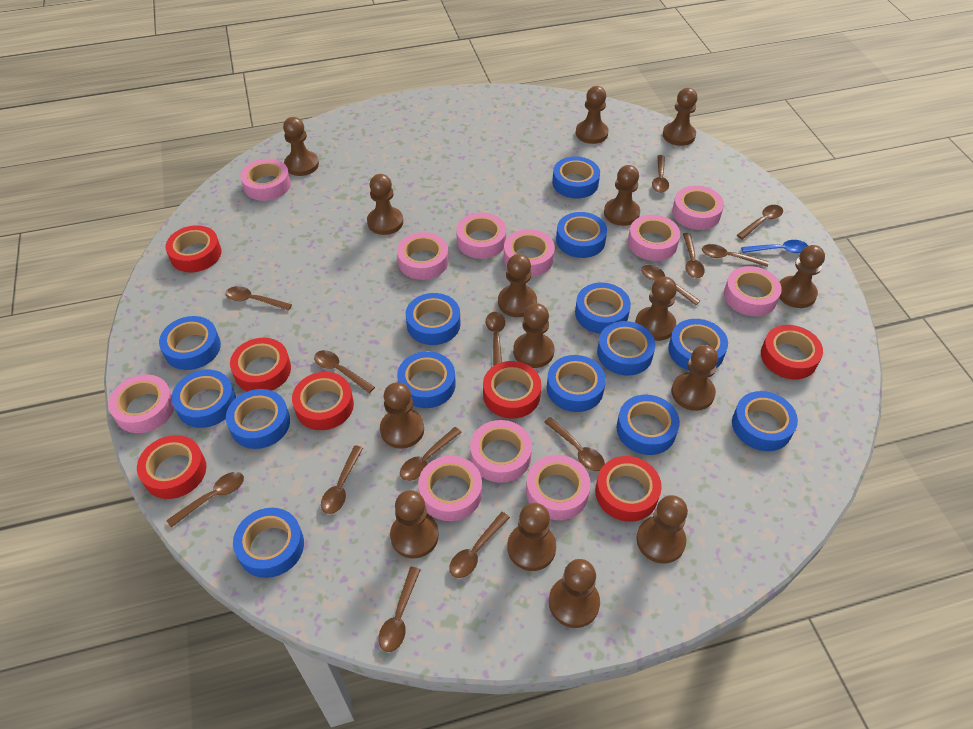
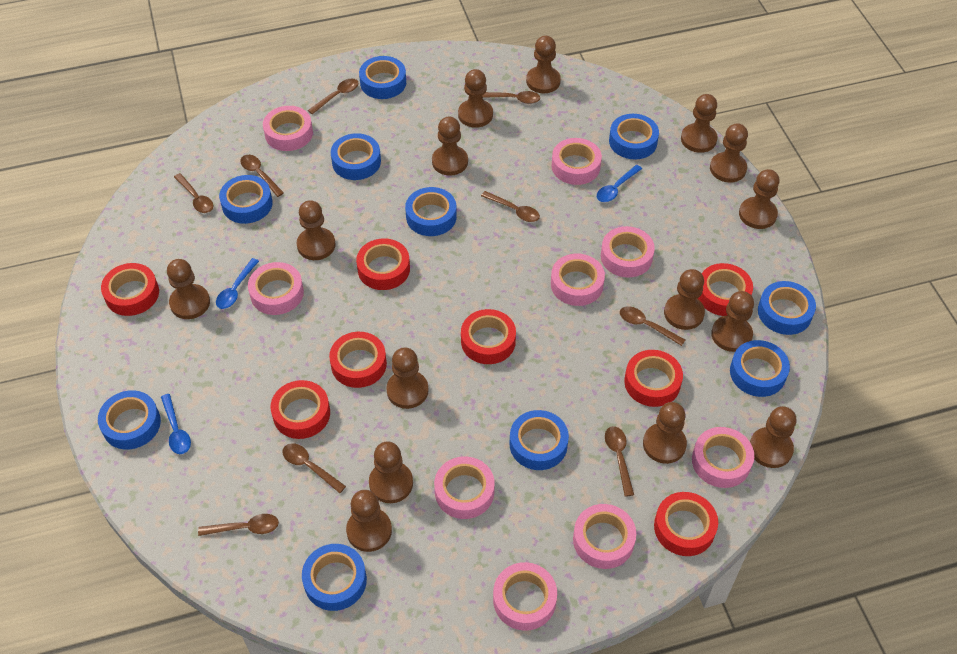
blue spoon: [741,240,808,253] = 1 -> [161,394,191,454] [216,258,259,309] [597,165,642,202] = 3
blue tape: [159,316,221,370] [172,370,236,428] [226,389,290,449] [233,508,304,578] [397,351,456,408] [406,293,461,345] [547,355,606,412] [552,156,600,198] [556,212,607,258] [575,283,631,334] [597,321,655,376] [617,395,680,455] [668,319,728,371] [732,391,798,451] = 14 -> [98,390,161,450] [219,175,273,224] [302,544,367,611] [331,133,381,180] [359,56,406,99] [405,187,457,236] [510,410,569,470] [609,114,659,159] [730,340,790,397] [758,281,816,335] = 10
brown spoon: [166,472,244,527] [225,286,292,311] [314,350,375,393] [321,445,363,514] [378,567,421,652] [400,427,462,481] [449,512,510,578] [486,312,505,366] [544,417,605,471] [641,265,700,305] [652,155,669,193] [683,233,705,278] [702,244,769,267] [737,205,783,239] = 14 -> [174,173,214,213] [198,514,279,536] [240,155,284,197] [282,443,346,493] [308,78,359,114] [481,191,540,222] [482,91,540,104] [605,426,634,497] [620,306,685,346] = 9
pink tape: [108,375,174,433] [240,159,291,201] [397,232,449,280] [418,456,482,521] [456,213,506,259] [470,420,532,483] [504,229,555,276] [526,455,591,520] [628,215,680,261] [672,186,724,230] [724,266,782,316] = 11 -> [248,262,304,315] [263,106,313,151] [434,456,495,519] [493,562,557,631] [551,138,602,185] [551,253,605,306] [573,504,636,569] [601,226,655,278] [692,427,754,488] = 9
red tape: [137,435,206,499] [165,225,221,272] [230,338,291,392] [292,372,354,430] [483,361,541,419] [595,456,662,522] [761,325,823,379] = 7 -> [101,263,159,316] [271,380,330,439] [329,332,387,388] [356,239,410,290] [461,309,516,364] [624,350,683,407] [654,492,718,556] [698,263,753,316] = 8

